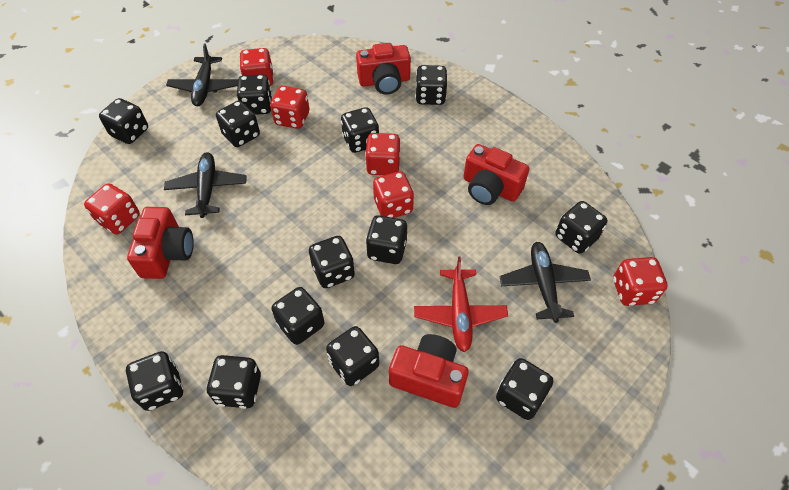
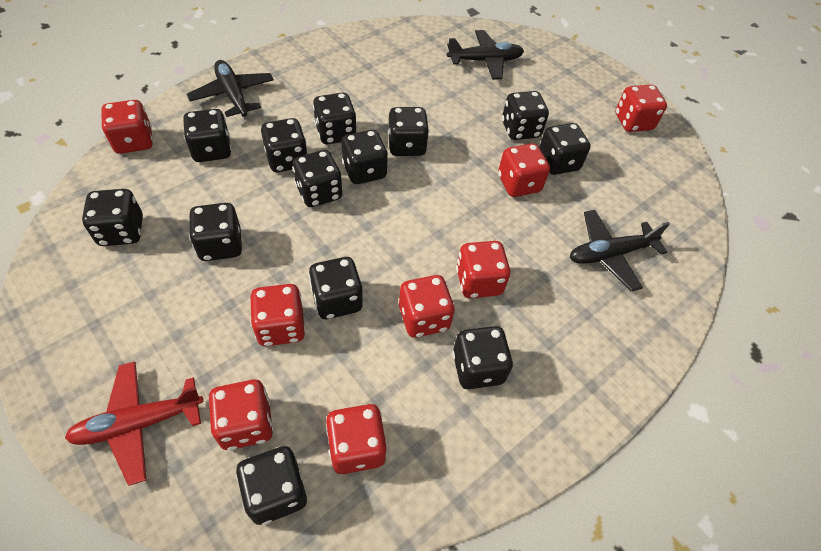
red camera: [127,207,194,279] [356,43,411,95] [389,334,468,408] [464,144,529,205] = 4 -> none = 0
red dice: [84,183,140,234] [240,48,274,86] [270,86,309,129] [365,133,400,175] [373,171,414,218] [613,257,668,306] = 6 -> [101,100,153,154] [209,380,274,450] [250,284,306,346] [326,404,387,474] [399,275,455,338] [456,241,510,298] [498,143,550,197] [615,85,667,132] = 8

